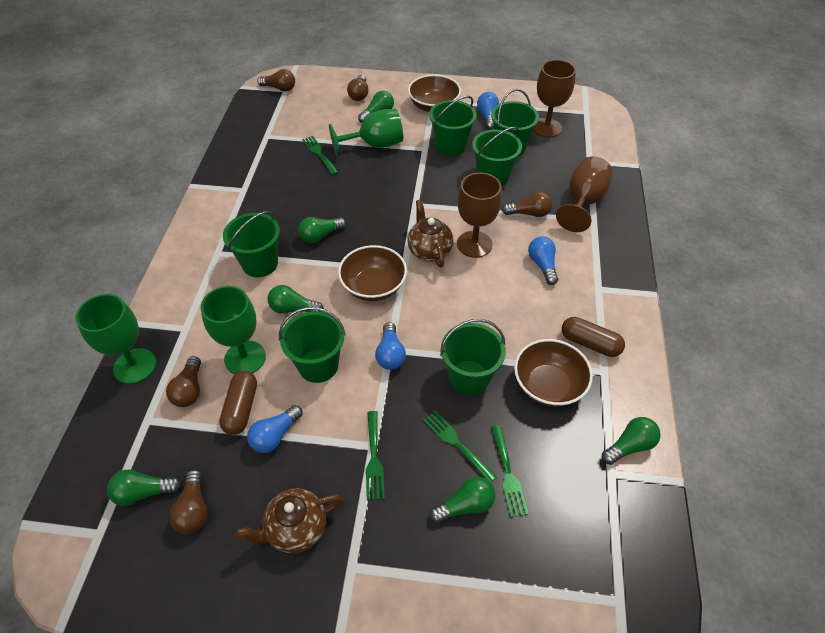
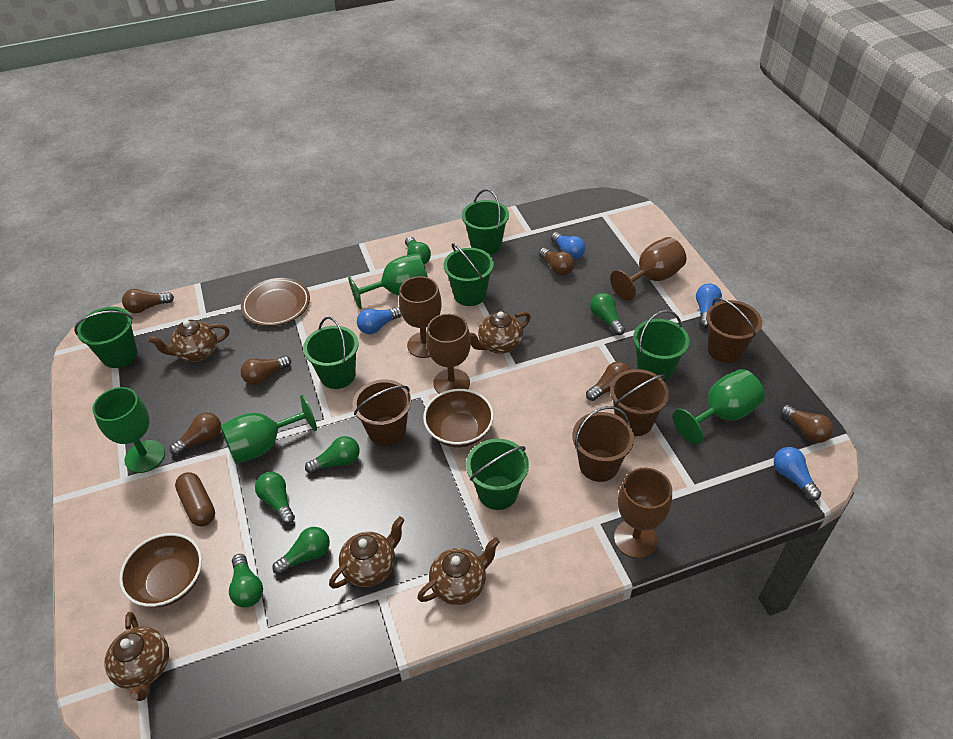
brown bowl: [338,245,407,301] [408,75,461,112] [514,339,593,407] = 3 -> [119,533,202,607] [423,389,494,448] = 2
brown bucket: none = 0 -> [353,379,411,447] [572,406,634,482] [610,369,669,436] [706,298,762,363] = 4
brown capsule: [219,371,257,435] [562,317,625,357] = 2 -> [175,472,215,526] = 1
brown goblet: [457,173,502,258] [533,60,576,138] [556,156,613,232] = 3 -> [399,276,442,358] [426,314,471,394] [610,237,686,301] [614,468,672,559] = 4
brown light bulb: [166,356,201,407] [169,470,208,534] [257,69,295,91] [347,75,369,101] [502,192,552,217] = 5 -> [122,289,174,313] [170,412,221,456] [241,356,291,385] [539,248,575,276] [586,362,631,401] [781,404,833,443] = 6
brown plate: none = 0 -> [241,278,310,326] = 1
brown teapot: [235,488,342,553] [408,200,453,267] = 2 -> [104,612,169,701] [148,320,229,362] [329,516,405,588] [417,537,500,605] [470,311,531,354] = 5
green fork: [302,136,338,175] [366,411,385,500] [423,411,497,483] [491,425,528,517] = 4 -> none = 0
green goblet: [75,294,156,384] [201,286,266,374] [329,109,403,156] = 3 -> [93,387,165,473] [220,395,317,464] [348,254,428,309] [673,369,765,444] = 4

